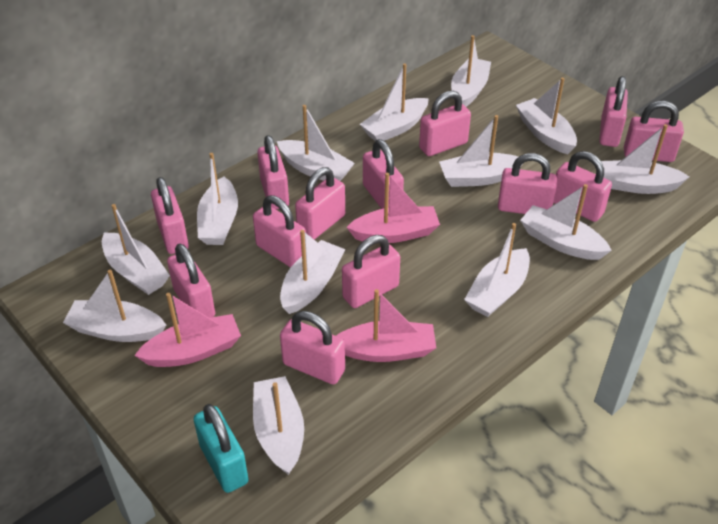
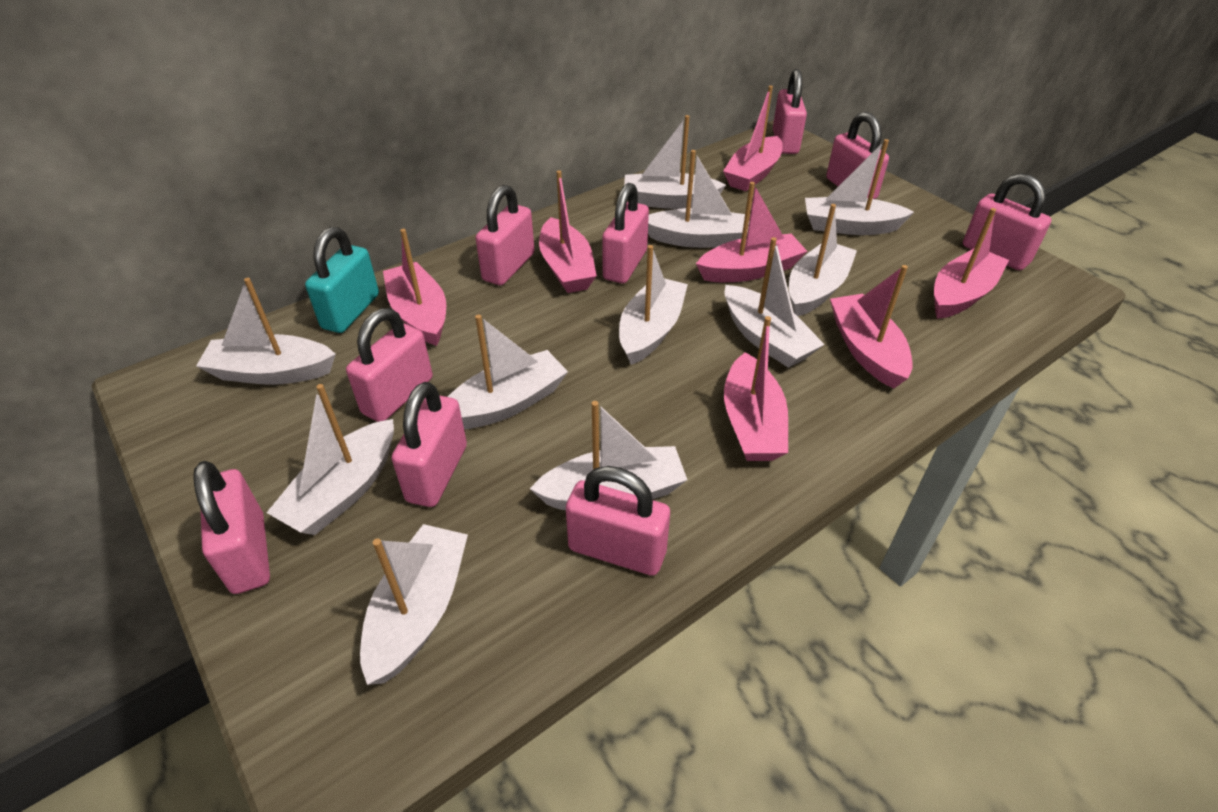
pink boat: [134,293,241,367] [336,289,436,362] [346,173,440,243] = 3 -> [383,229,446,346] [539,170,597,293] [696,182,807,282] [723,85,783,191] [724,316,788,461] [830,265,913,389] [934,208,1009,319] = 7
pink padlock: [151,177,189,254] [167,244,215,318] [253,195,306,267] [257,135,289,209] [280,311,345,385] [295,167,345,240] [342,235,400,308] [363,139,404,209] [419,91,471,156] [498,153,557,214] [553,151,612,222] [599,76,628,147] [624,101,684,162] = 13 -> [193,461,270,594] [346,308,433,422] [392,382,467,507] [476,185,535,285] [566,466,670,576] [602,183,649,283] [773,69,807,154] [826,112,889,199] [963,174,1052,270] = 9
white boat: [63,270,166,342] [102,204,170,295] [197,153,238,245] [253,376,304,475] [277,105,355,181] [280,230,345,314] [360,63,429,141] [439,115,522,187] [451,35,491,107] [464,223,530,317] [516,78,577,154] [520,184,612,260] [601,124,689,194] = 13 -> [196,278,336,385] [266,384,394,535] [360,524,468,685] [448,314,568,429] [530,401,687,510] [619,245,688,365] [624,115,726,209] [648,150,749,248] [725,237,825,368] [789,204,857,316] [805,139,914,235] = 11

